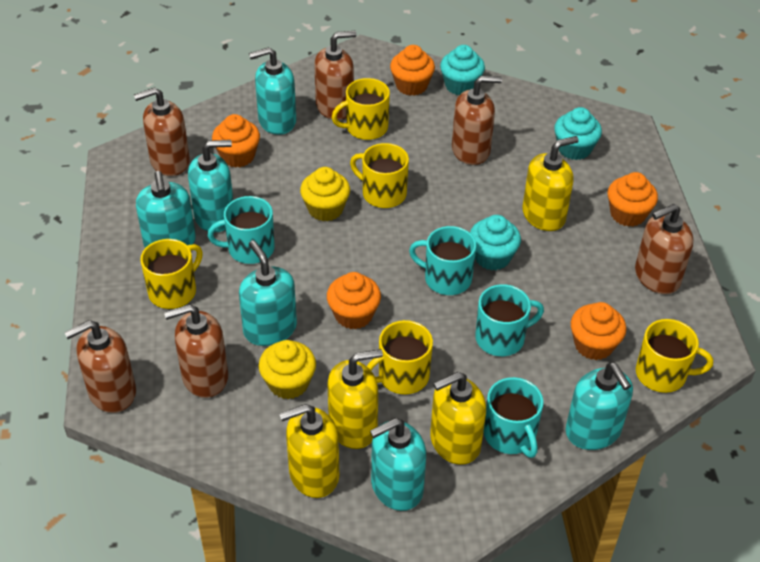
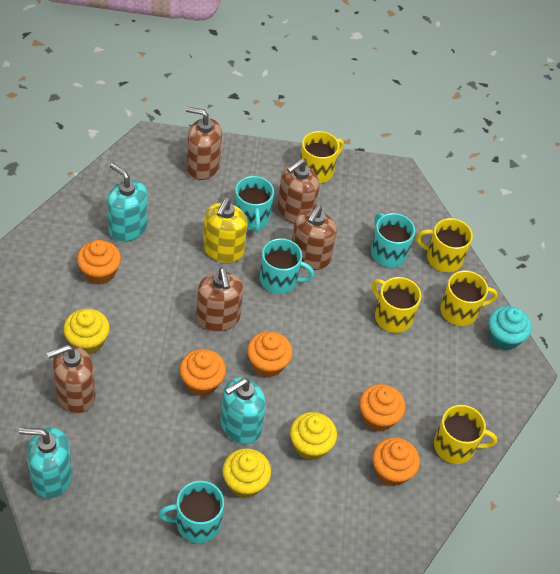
brown soap dispenser: [64,320,136,413] [134,87,190,176] [164,304,228,398] [314,31,357,120] [452,76,502,165] [635,204,693,294] = 6 -> [47,345,96,413] [186,107,222,180] [196,268,243,332] [277,158,320,224] [292,205,337,270] = 5
turquoise cupcake: [440,45,485,95] [470,215,521,270] [554,107,602,160] = 3 -> [489,306,532,350] = 1
turquoise soap dispenser: [136,171,196,248] [188,140,233,233] [239,240,297,346] [249,47,296,135] [370,418,426,511] [566,363,633,450] = 6 -> [19,427,73,499] [107,163,148,242] [220,377,266,444] = 3
yellow cupcake: [259,340,316,399] [300,167,350,221] = 2 -> [63,308,110,354] [222,448,271,498] [290,412,337,460] = 3
yellow soap dispenser: [279,404,339,498] [327,349,383,449] [430,372,486,465] [522,136,579,231] = 4 -> [203,198,247,263] = 1

